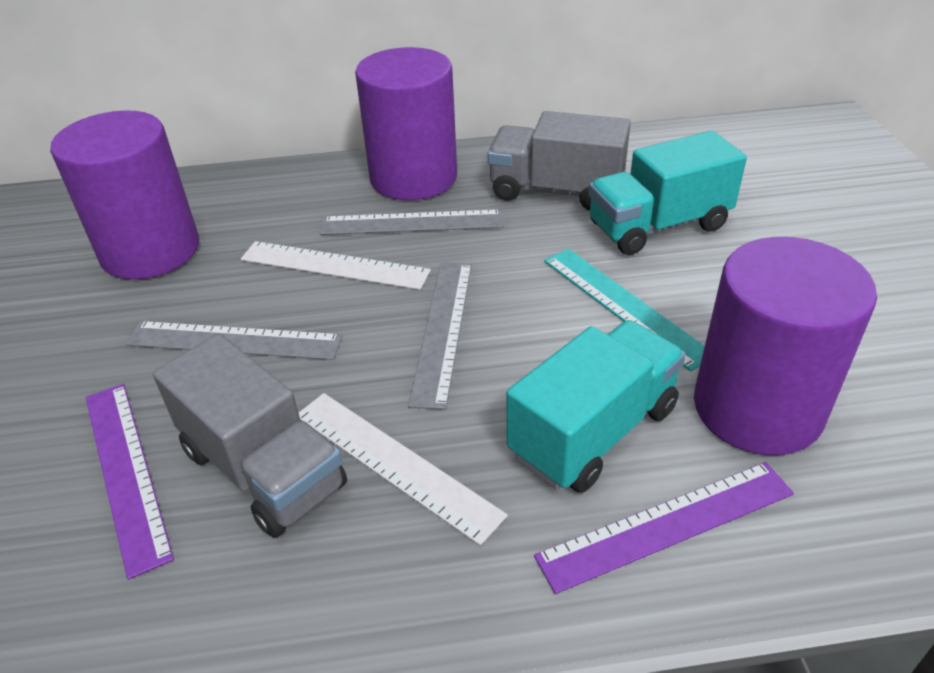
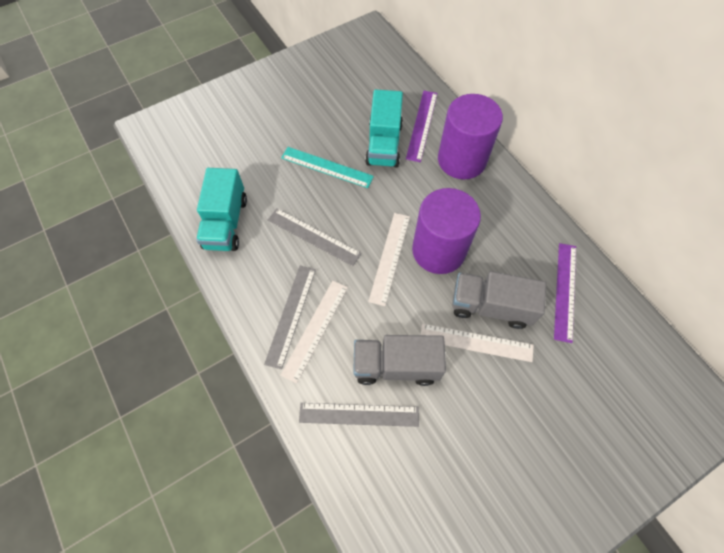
purple cylinder: [50,110,199,280] [355,47,457,200] [694,237,877,455] = 3 -> [412,188,481,274] [438,94,503,180] = 2
white ruler: [241,241,431,290] [299,393,508,546] = 2 -> [281,281,348,383] [368,213,410,306] [421,324,534,362] = 3

